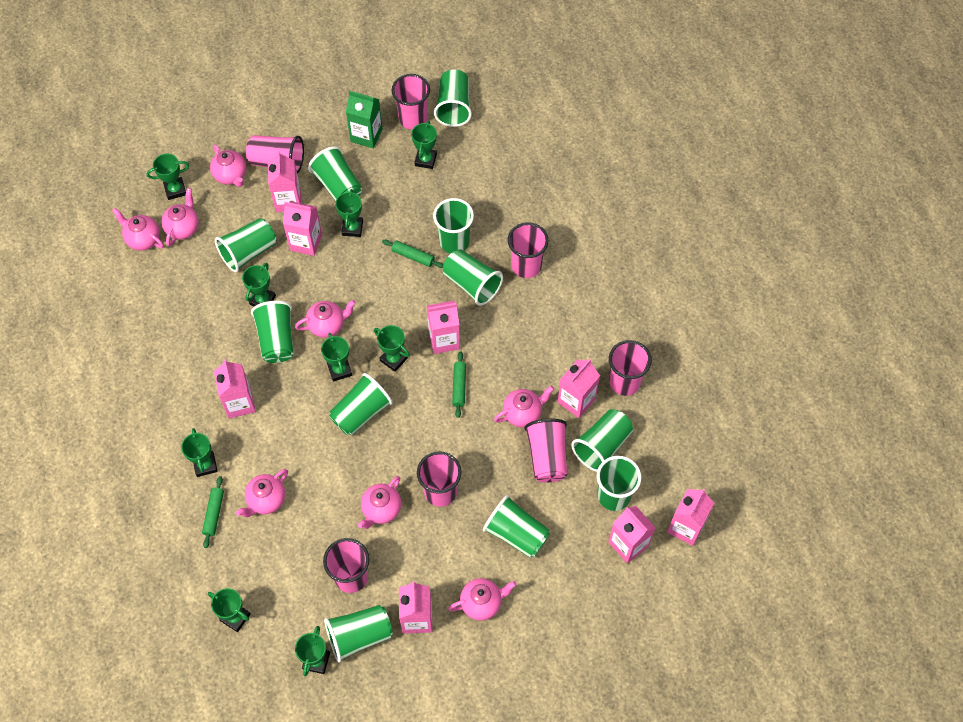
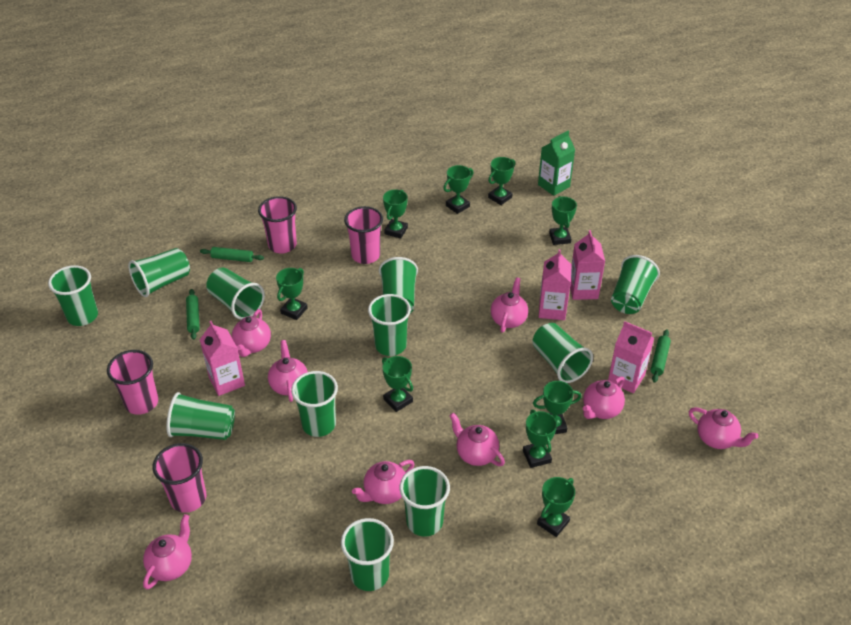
pink carton: [214,359,256,419] [268,151,301,212] [283,201,322,256] [399,581,432,633] [427,301,460,354] [558,359,600,418] [608,506,655,563] [667,489,714,546] = 8 -> [200,321,245,396] [539,249,572,320] [570,230,605,300] [608,321,654,393] = 4
pink cup: [246,135,304,174] [323,538,369,593] [392,74,430,129] [417,451,461,507] [508,222,549,278] [524,419,567,482] [609,340,652,396] = 7 -> [107,350,158,415] [153,443,206,513] [258,196,297,254] [344,206,383,264] = 4

